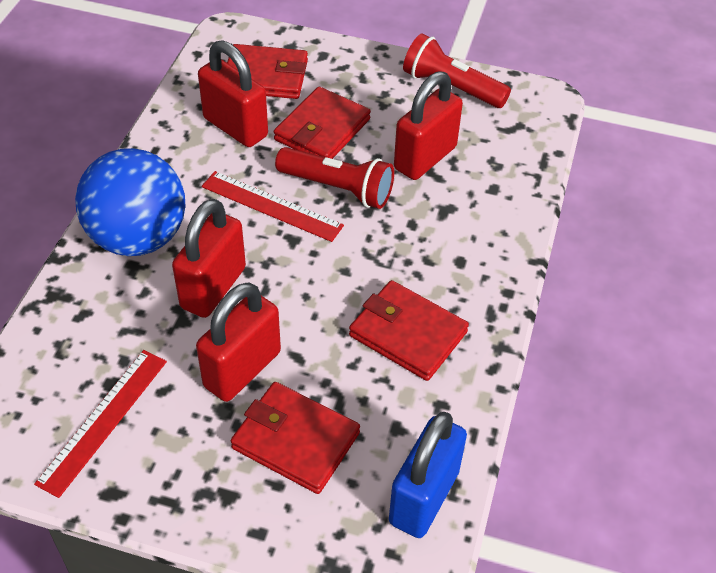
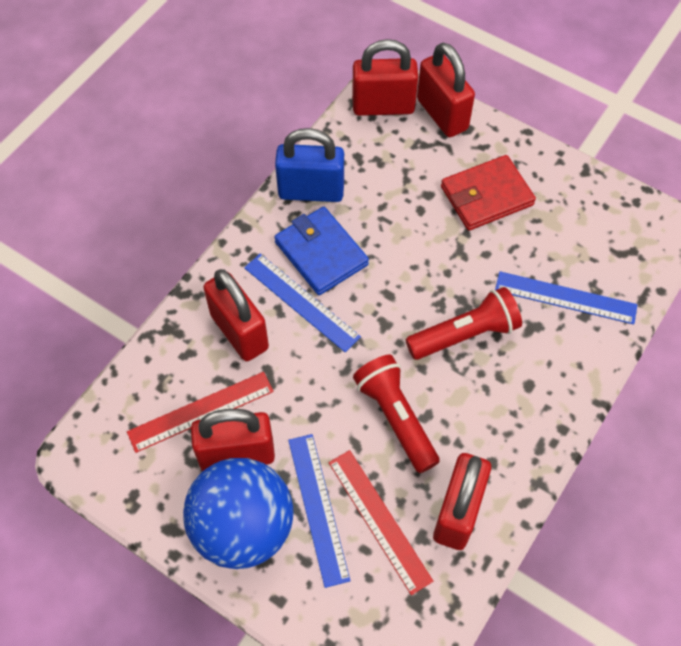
blue ruler: none = 0 -> [244,254,361,352] [288,434,350,588] [495,271,638,325] = 3
blue wallet: none = 0 -> [274,207,369,295] = 1
red padlock: [172,199,246,318] [196,282,281,402] [198,40,268,147] [394,71,463,180] = 4 -> [191,409,275,471] [203,269,269,361] [352,39,418,116] [417,43,475,137] [433,453,491,550] = 5
red wallet: [227,44,308,99] [231,382,360,494] [274,87,371,159] [349,280,469,381] = 4 -> [441,155,536,231] = 1

